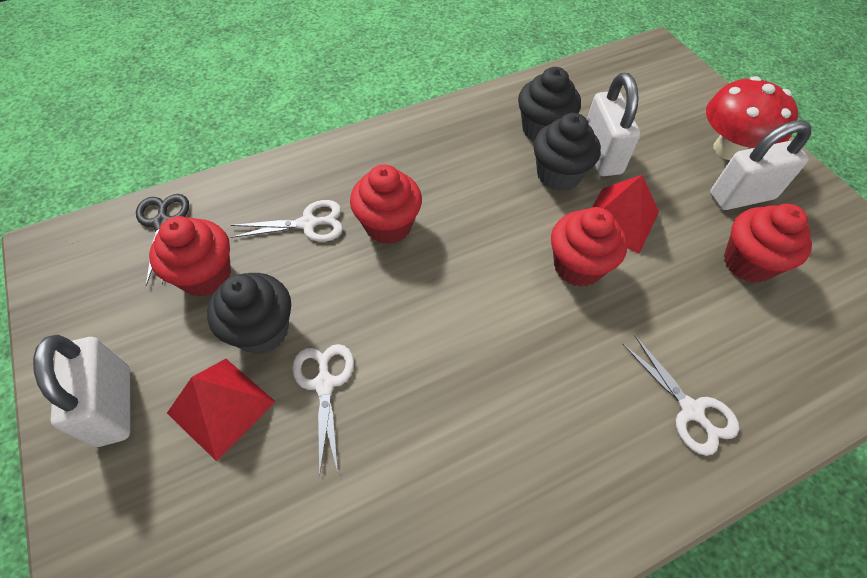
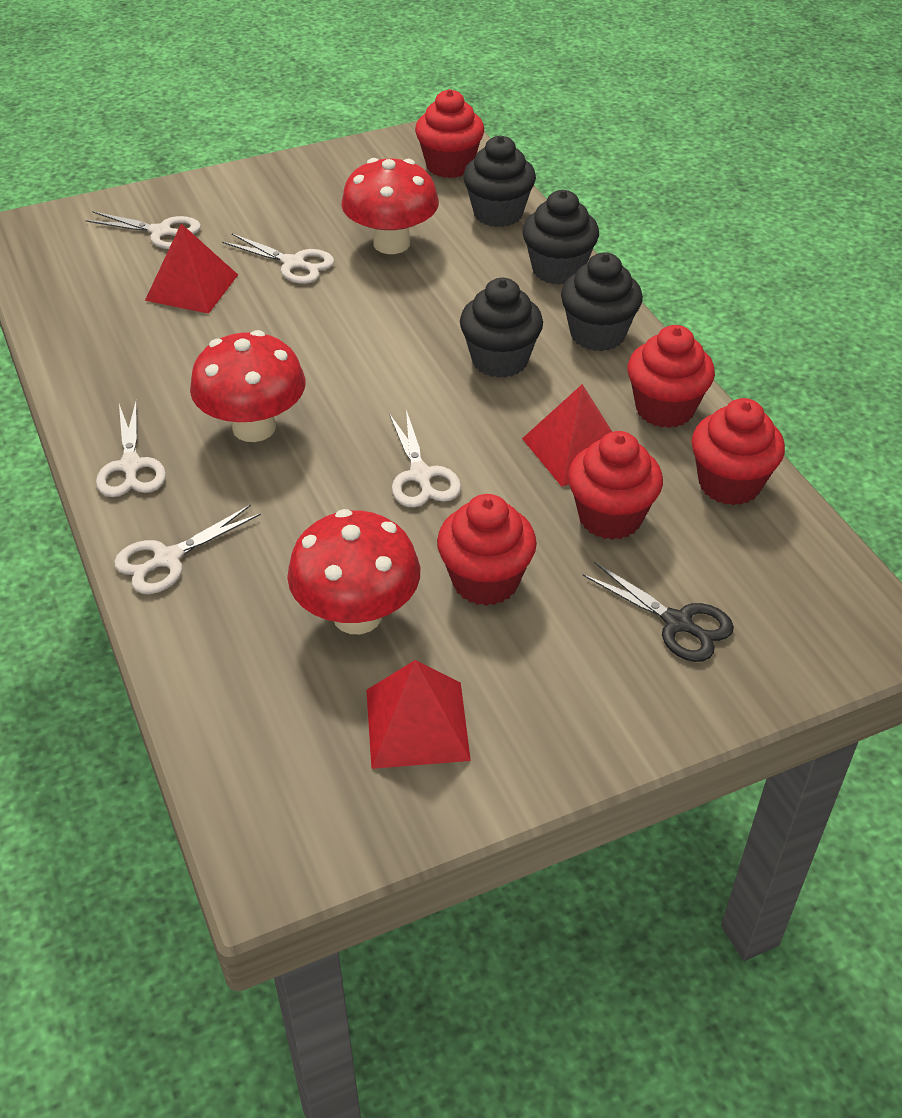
black cupcake: [207,273,291,354] [518,67,581,141] [533,113,601,191] = 3 -> [460,278,543,378] [463,135,536,227] [522,190,599,285] [561,252,643,351] = 4
red cupcake: [149,216,231,297] [350,165,422,244] [551,207,627,287] [724,204,812,283] = 4 -> [415,89,484,178] [437,494,537,606] [568,431,663,540] [628,325,715,428] [691,398,785,505] = 5
red mushroom: [706,76,798,160] = 1 -> [190,330,306,442] [287,509,420,634] [342,158,439,254] = 3
red pyramid: [167,359,276,461] [592,175,659,254] = 2 -> [145,224,238,314] [366,660,471,769] [522,384,612,487] = 3
white padlock: [33,334,131,447] [587,73,641,176] [710,120,812,210] = 3 -> none = 0
white scissors: [231,200,343,242] [292,344,354,477] [623,336,739,456] = 3 -> [85,211,201,249] [96,401,166,497] [114,505,261,594] [222,233,334,284] [389,410,461,507] = 5

